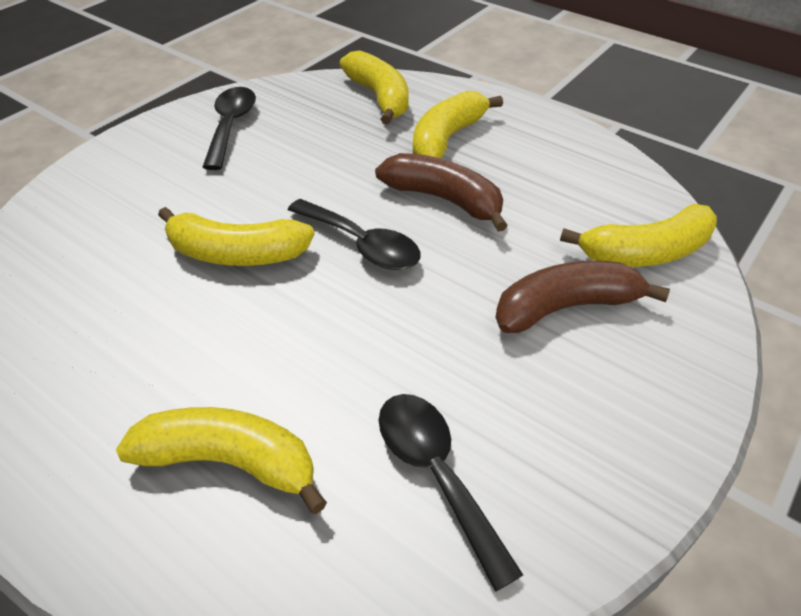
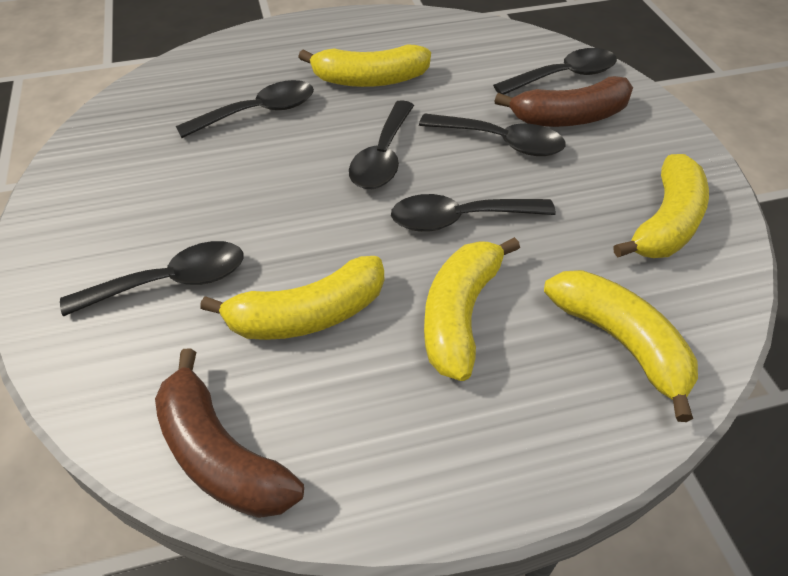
black spoon: [203,87,256,170] [288,199,421,270] [379,394,523,592] = 3 -> [60,241,243,316] [176,80,314,138] [349,100,414,189] [391,194,556,232] [419,114,566,156] [493,48,617,95] = 6

